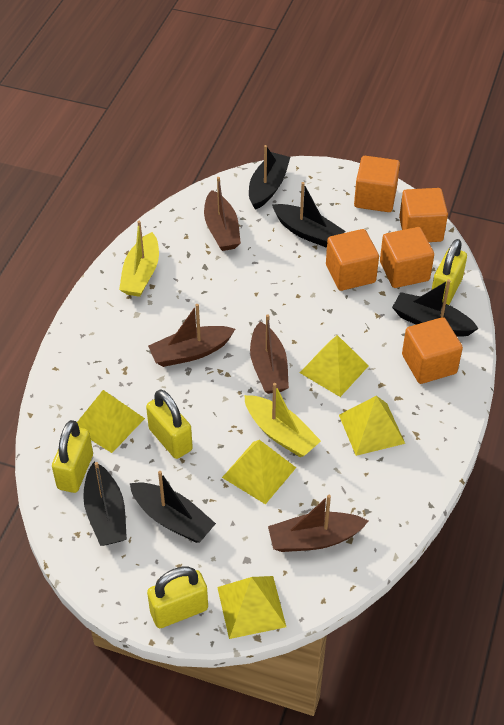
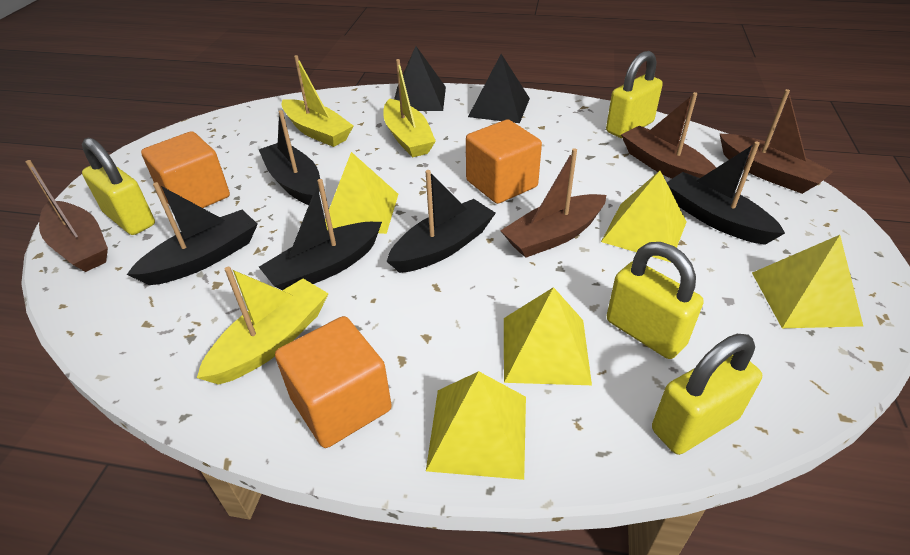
black pyramid: none = 0 -> [394,46,446,111] [468,54,530,123] = 2
orange cube: [326,229,379,291] [354,156,400,212] [380,227,434,288] [399,188,448,242] [402,317,463,384] = 5 -> [141,131,230,208] [275,316,392,448] [466,119,542,204] = 3
yellow boat: [119,221,159,297] [244,383,321,457] = 2 -> [197,267,329,385] [282,55,353,147] [383,59,436,157] = 3

